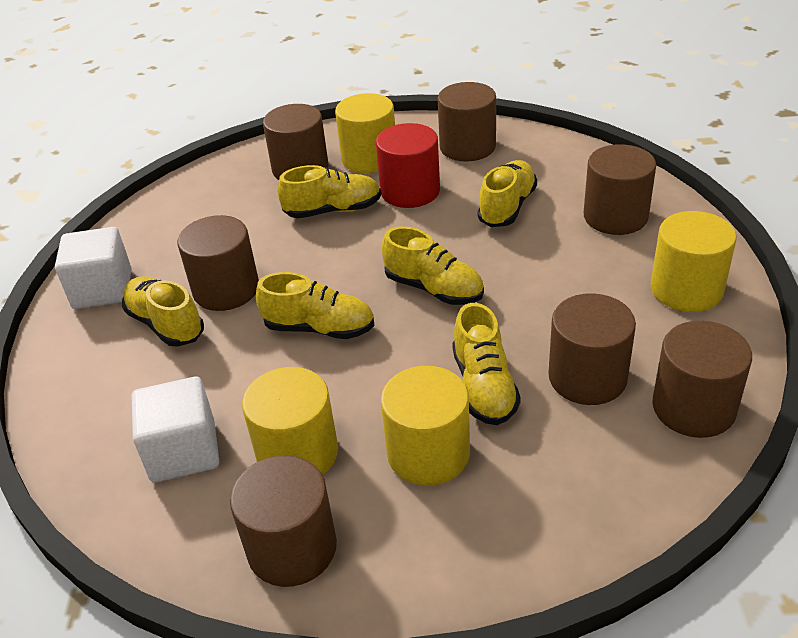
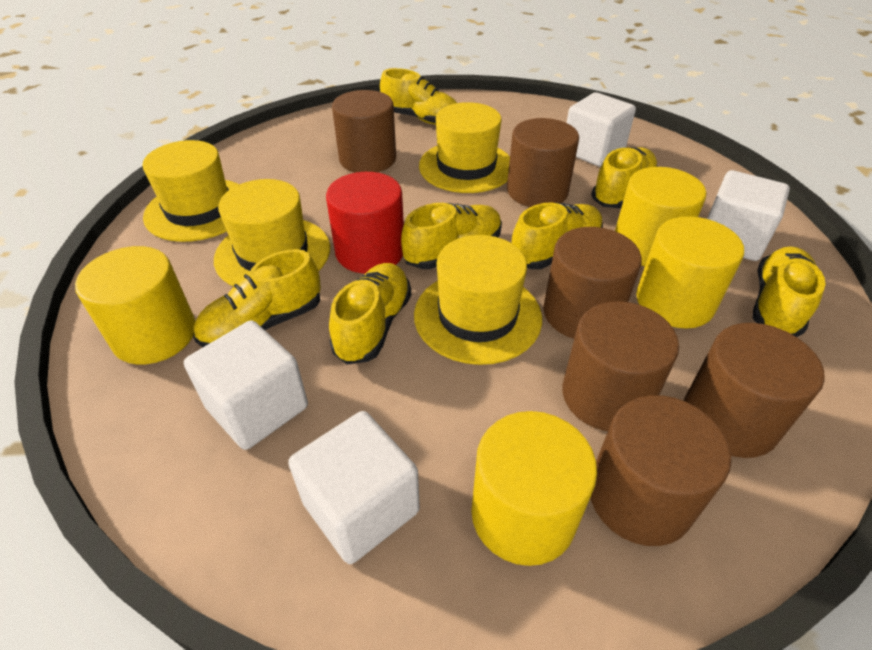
brown cylinder: [178,215,259,311] [230,455,337,587] [263,104,329,180] [438,82,496,162] [548,293,636,405] [584,144,656,235] [652,321,752,438] = 7 -> [332,90,396,173] [507,118,579,207] [543,227,642,339] [562,301,679,431] [590,395,732,546] [684,323,825,458] = 6
white cube: [55,227,131,309] [131,377,219,482] = 2 -> [184,320,308,450] [288,411,420,564] [567,92,636,167] [707,170,790,261] = 4
yellow hat: none = 0 -> [143,140,239,242] [214,179,330,287] [414,235,542,365] [419,102,510,193] = 4
yellow shoe: [122,276,204,347] [256,272,375,339] [277,165,381,219] [382,226,484,305] [452,303,521,425] [478,160,537,227] = 6 -> [193,249,321,347] [329,263,411,365] [380,68,457,125] [401,203,502,269] [512,202,603,269] [591,147,658,208] [753,246,825,337] = 7

